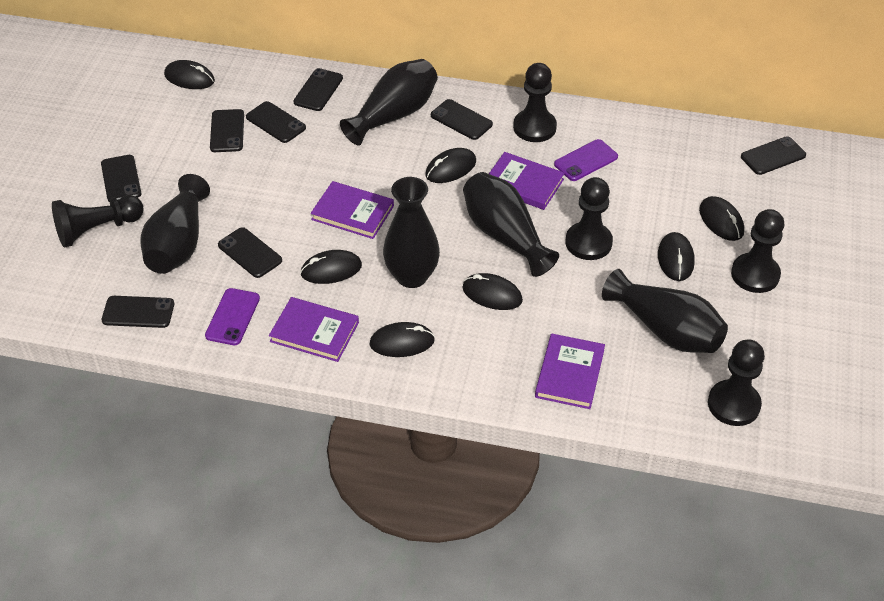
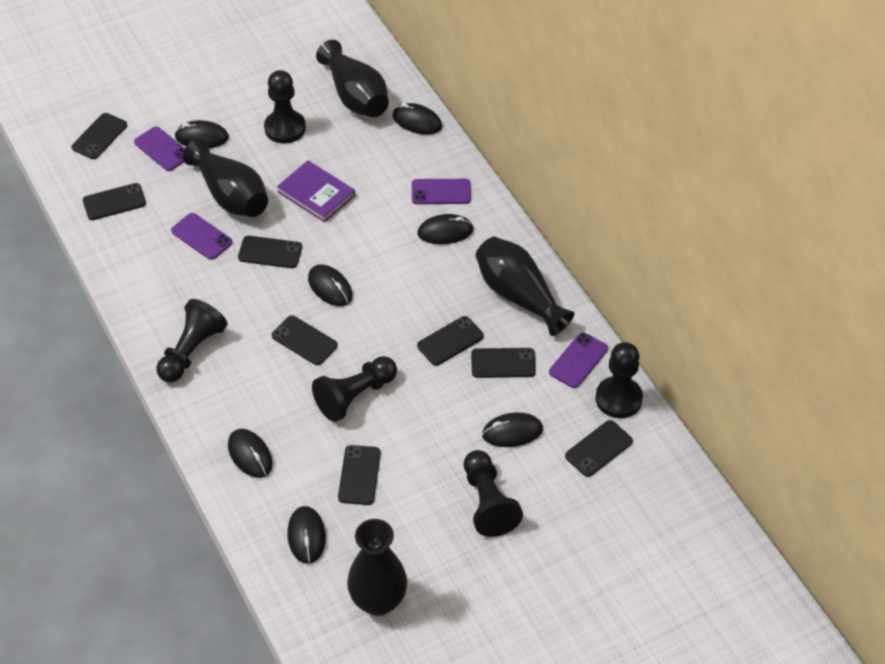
black vase: [140,174,210,274] [340,59,438,146] [383,177,440,288] [463,172,559,277] [602,269,728,353] = 5 -> [183,139,268,217] [316,40,389,117] [347,519,407,616] [476,237,574,336] = 4
purple book: [269,297,359,362] [311,181,394,239] [489,152,565,210] [535,334,605,409] = 4 -> [277,161,355,223] = 1
purple phone: [205,288,260,345] [554,139,618,181] = 2 -> [134,127,185,171] [171,213,233,260] [412,179,471,204] [549,332,608,388] = 4

